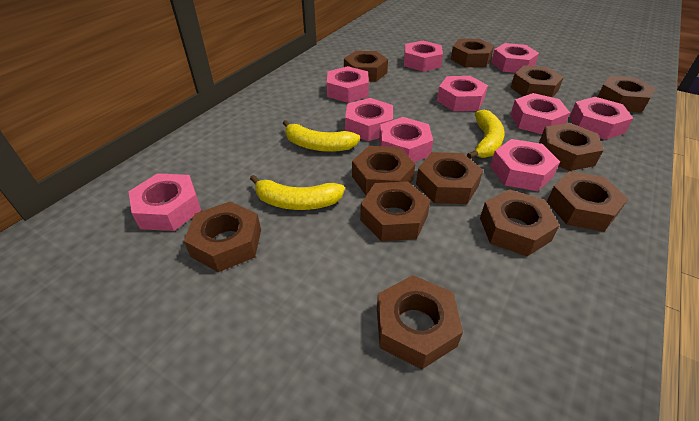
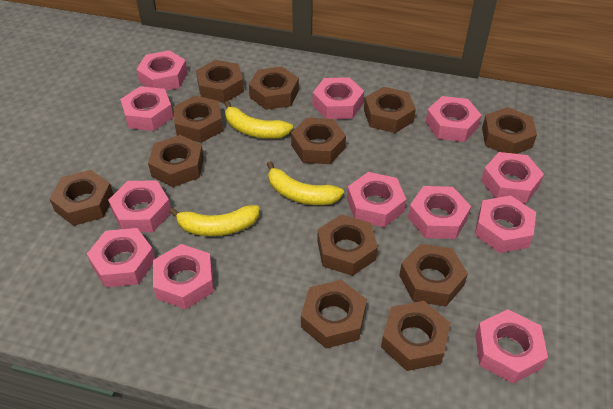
pink nut: [129,173,201,231] [327,66,369,103] [345,98,393,141] [379,117,433,162] [404,41,443,72] [437,76,488,111] [490,139,560,191] [491,43,539,73] [510,93,570,134] [569,97,633,140] = 10 -> [87,228,155,287] [108,180,171,232] [120,86,173,131] [136,50,188,91] [153,244,214,309] [313,77,364,119] [347,172,406,227] [408,186,471,239] [425,96,482,142] [475,196,536,253] [475,309,548,384] [481,152,544,204] = 12

